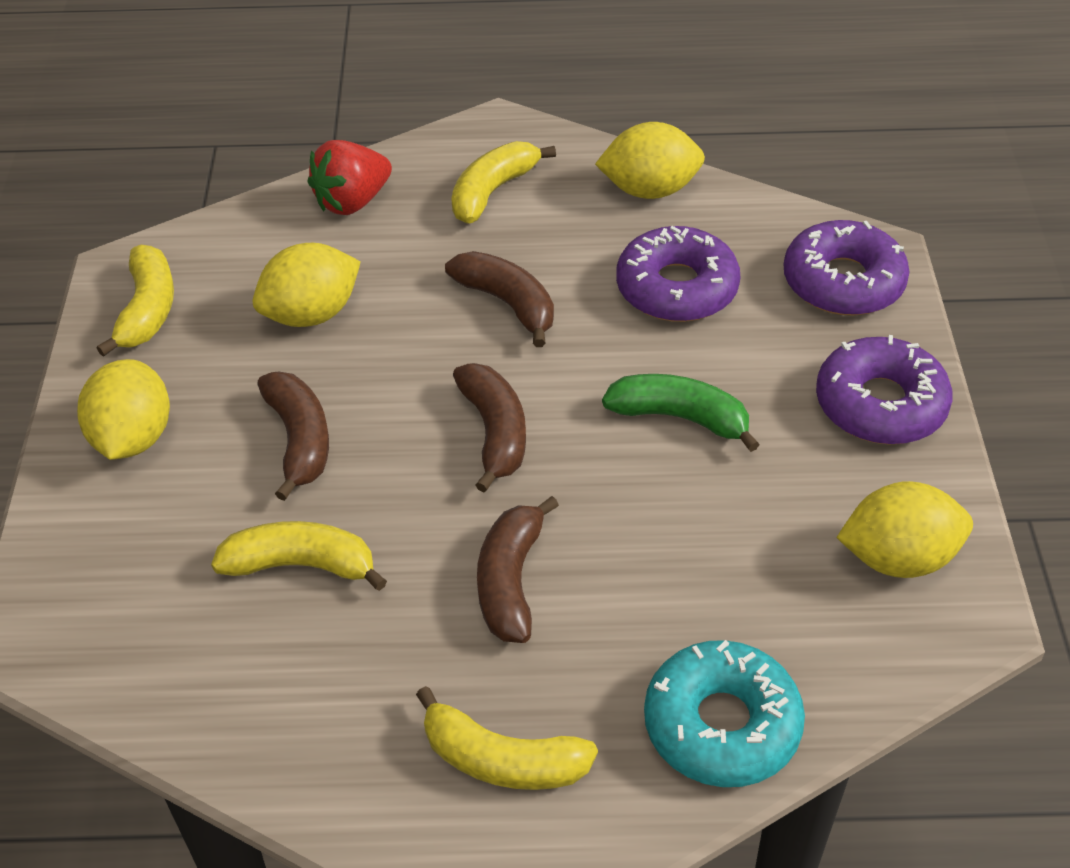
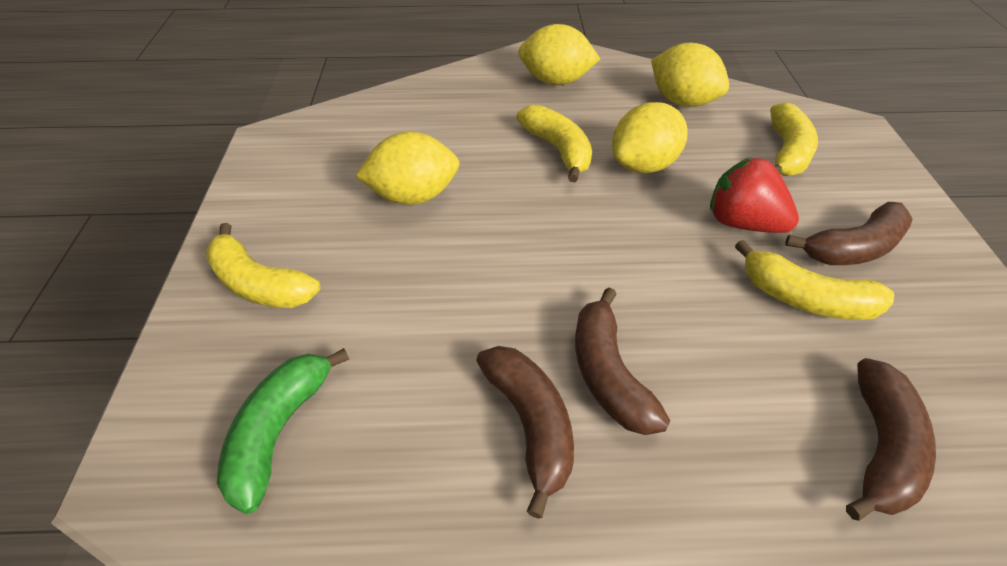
purple donut: [616,226,740,322] [784,220,909,315] [816,335,953,445] = 3 -> none = 0
turquoise donut: [644,640,805,787] = 1 -> none = 0

